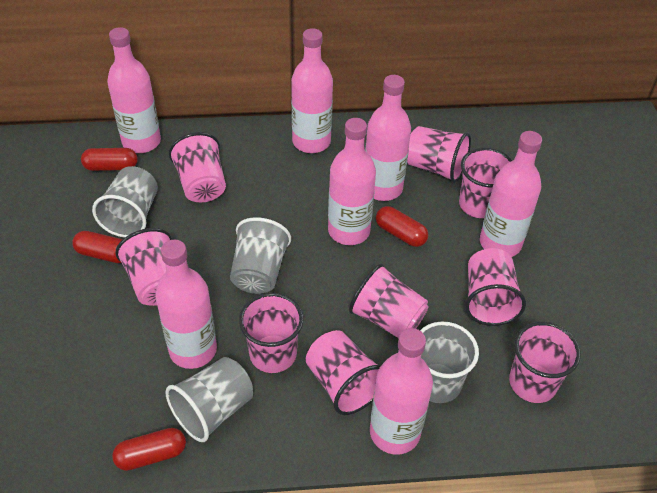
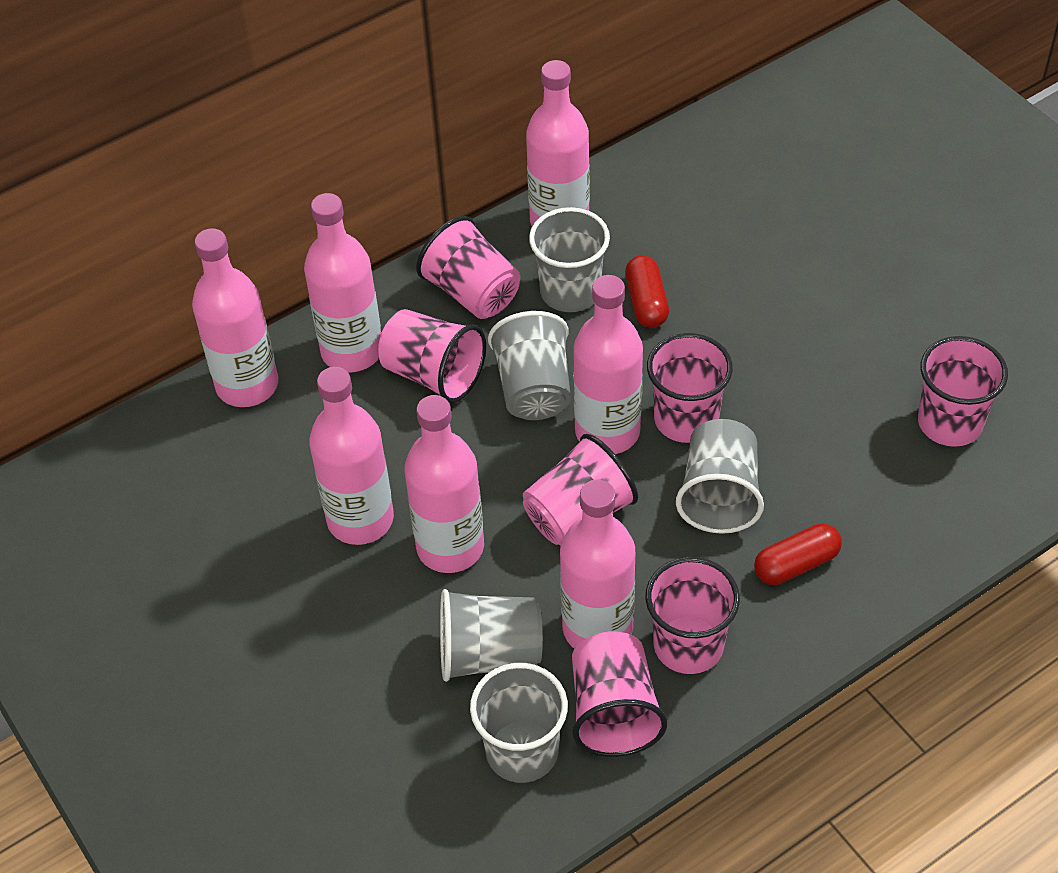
grey cup: [92,166,158,238] [165,357,253,442] [230,217,291,294] [420,321,479,403] = 4 -> [440,589,543,682] [470,663,568,783] [488,311,571,420] [529,207,610,312] [676,419,764,534] = 5
pink cup: [115,228,172,306] [169,132,226,202] [239,293,304,373] [306,330,381,415] [349,263,429,338] [407,126,471,183] [459,148,512,218] [465,248,526,326] [509,322,581,403] = 9 -> [378,309,486,403] [416,216,520,319] [523,434,638,546] [572,631,667,757] [645,557,740,674] [647,333,733,443] [918,336,1008,447] = 7
red capsule: [72,231,123,263] [81,148,138,171] [112,428,186,471] [376,206,428,247] = 4 -> [625,255,669,328] [754,523,842,585] = 2

